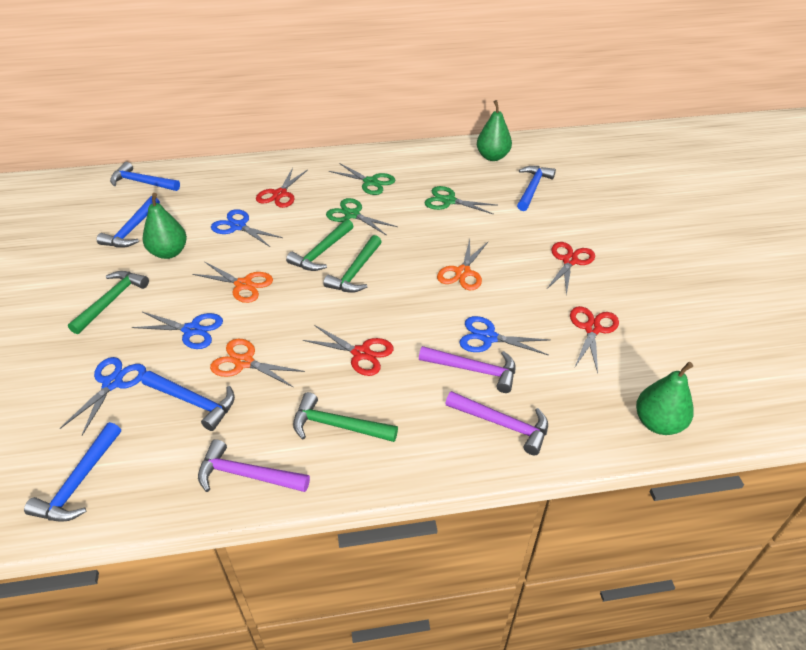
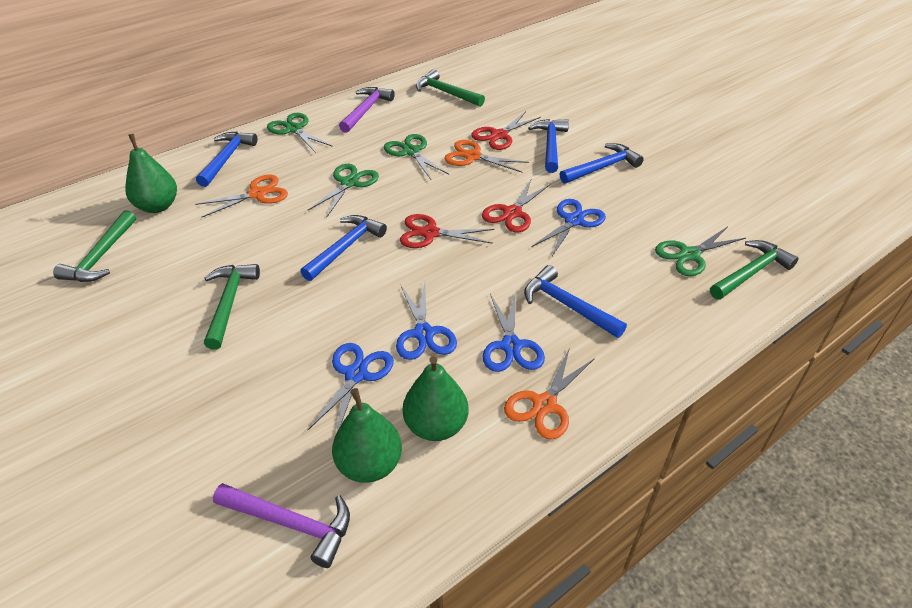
green scissors: [326,198,398,236] [329,163,395,195] [424,186,498,215] = 3 -> [267,113,333,153] [307,164,379,217] [384,134,449,179] [655,226,746,276] = 4
purple hammer: [198,439,310,492] [419,346,515,393] [445,391,548,455] = 3 -> [213,483,350,568] [339,87,395,133] = 2
red scissors: [256,168,307,208] [303,325,394,376] [546,242,595,296] [570,306,619,373] = 4 -> [400,214,494,248] [471,111,541,150] [482,178,551,233] = 3

